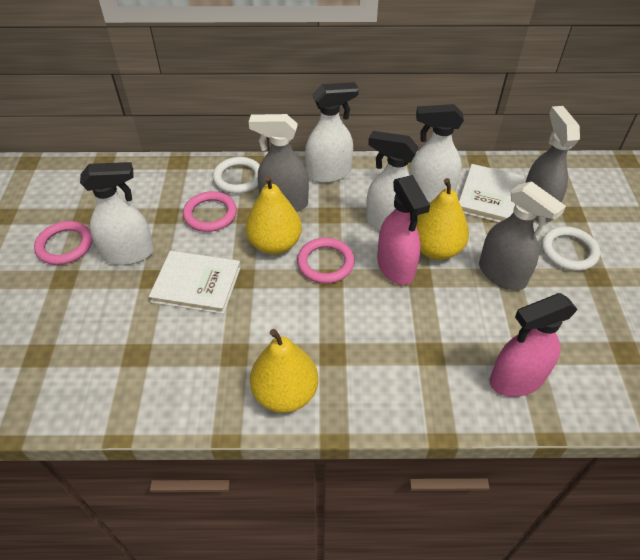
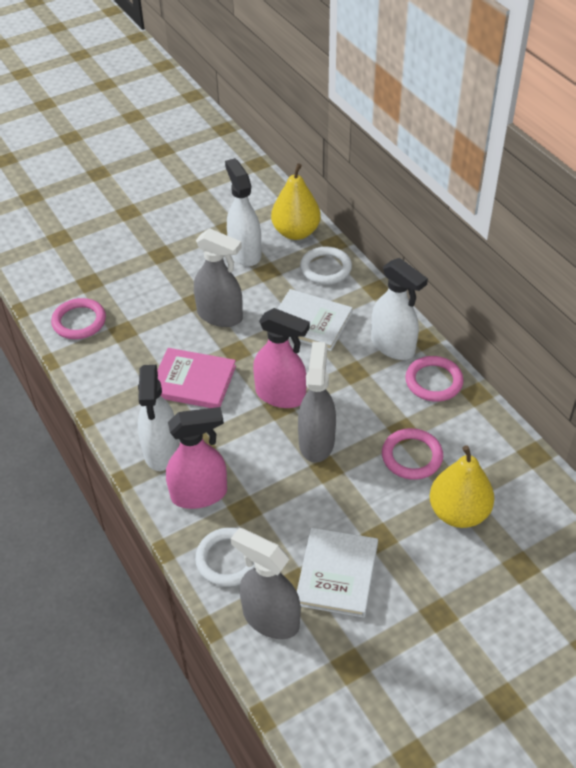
pink book: none = 0 -> [157,348,236,408] = 1
white spray bottle: [80,162,154,265] [305,82,359,183] [366,131,419,231] [409,104,464,203] = 4 -> [138,365,179,471] [225,158,261,266] [371,258,428,360] = 3
yellow pear: [246,175,302,255] [250,329,318,413] [416,178,469,260] = 3 -> [271,163,321,240] [430,445,494,528] = 2

